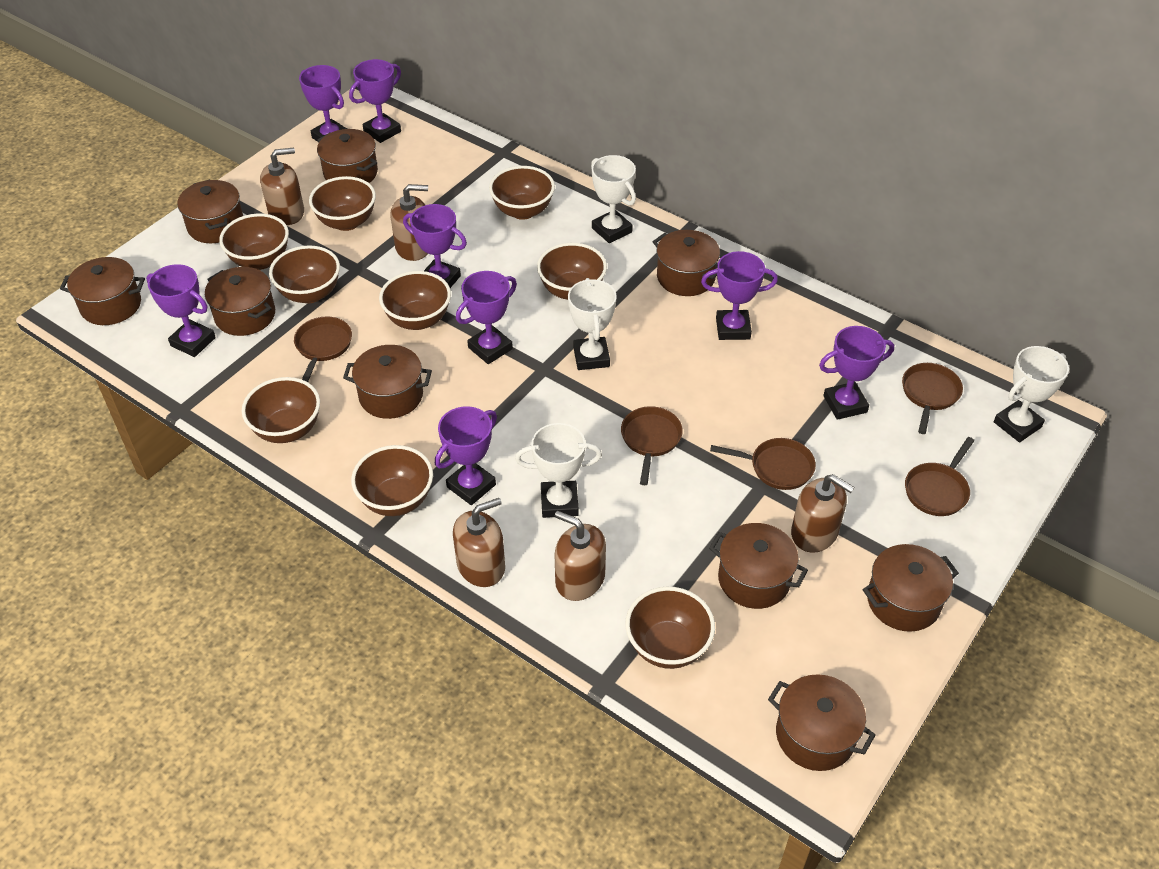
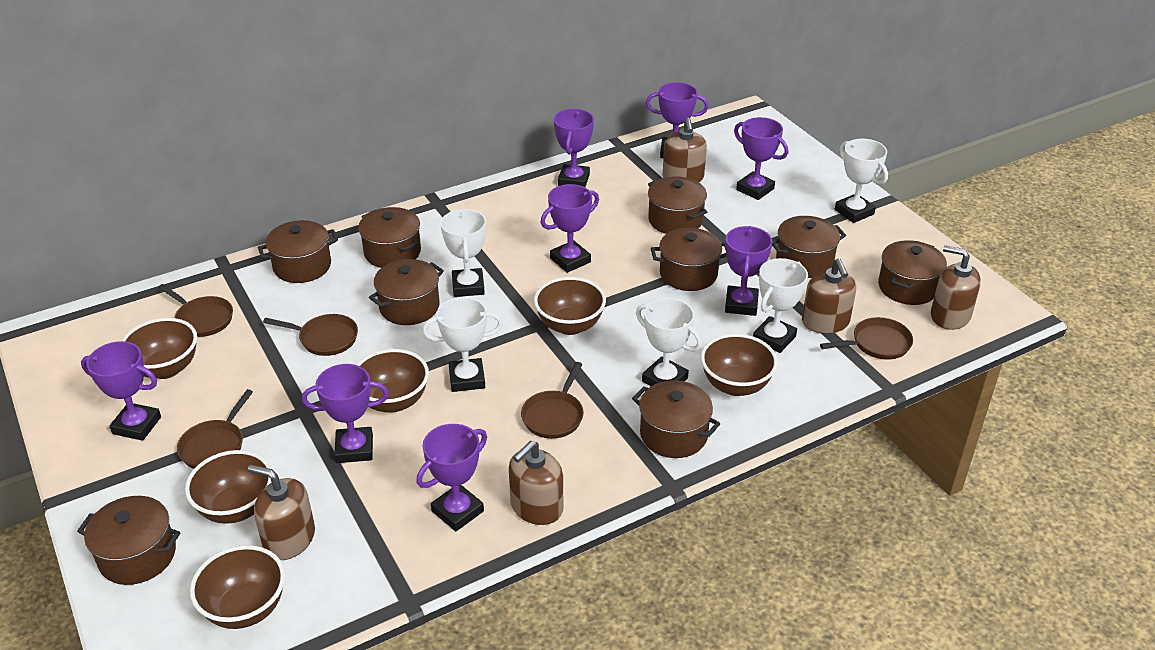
brown bowl: [219,213,289,270] [242,377,320,443] [269,245,340,303] [309,176,376,231] [351,445,433,516] [379,271,451,330] [489,166,555,220] [537,243,607,300] [625,587,715,669] = 9 -> [122,318,197,379] [185,450,272,524] [190,545,285,629] [356,349,429,412] [534,277,606,335] [701,334,778,396] = 6
white trophy: [515,423,602,518] [568,278,617,370] [591,155,636,243] [994,346,1069,442] = 4 -> [422,297,503,392] [441,209,486,297] [636,298,702,386] [753,258,808,353] [835,139,888,223] = 5

